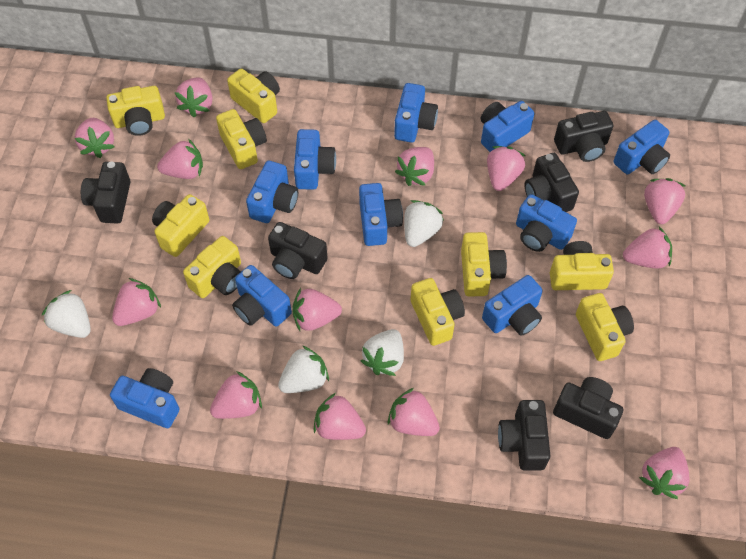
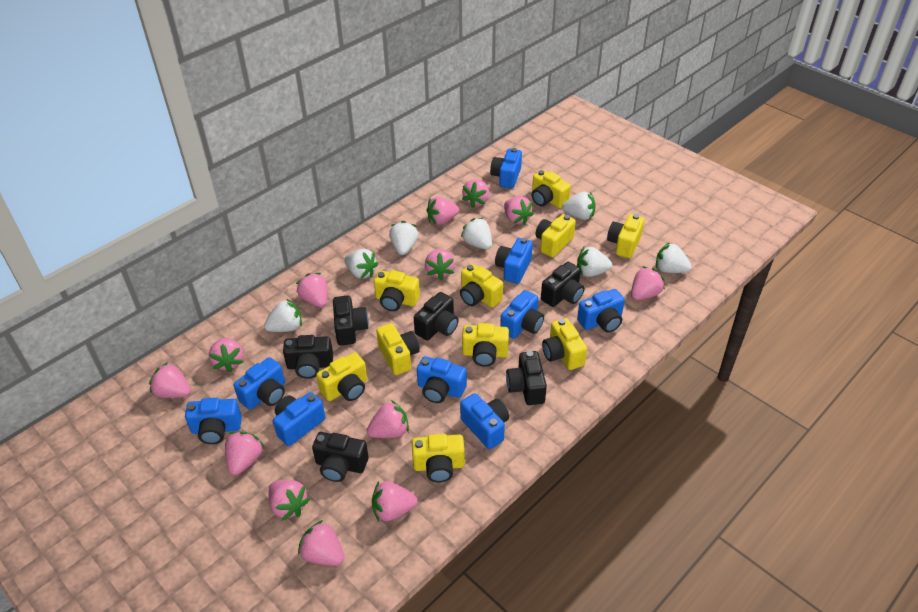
blue camera: [110,368,179,428] [232,265,292,326] [246,161,298,223] [294,129,336,190] [359,183,403,246] [394,83,438,142] [481,101,534,152] [482,275,543,336] [516,194,577,252] [614,120,670,174] = 10 -> [185,398,242,444] [234,357,285,410] [273,392,326,446] [417,356,467,403] [460,393,509,449] [490,148,522,188] [495,238,533,284] [500,290,544,339] [577,289,625,333] = 9
white strawberry: [42,290,91,338] [278,346,329,393] [361,329,404,376] [404,200,444,247] = 4 -> [264,299,302,332] [344,249,378,279] [389,221,418,255] [461,218,492,250] [562,192,595,220] [577,247,612,277] [656,242,692,273] = 7
yellow camera: [106,86,165,136] [152,194,209,257] [183,236,241,298] [216,109,267,169] [227,69,280,123] [411,278,465,346] [461,232,507,297] [550,241,614,290] [576,293,634,361] = 9 -> [316,352,367,401] [374,270,420,311] [376,323,420,375] [412,434,465,482] [460,264,503,308] [462,323,509,367] [532,170,571,208] [535,214,576,257] [542,318,587,370] [607,214,645,258] = 10

